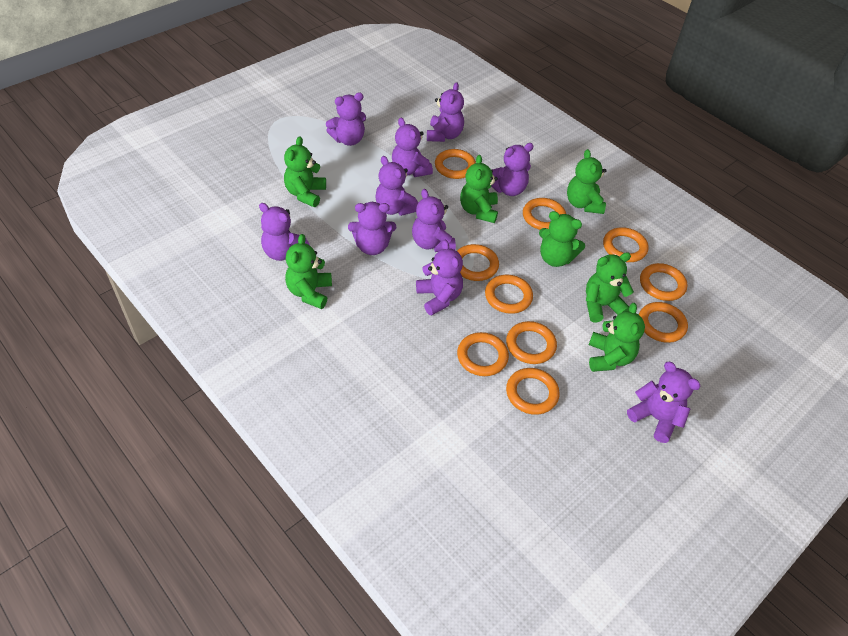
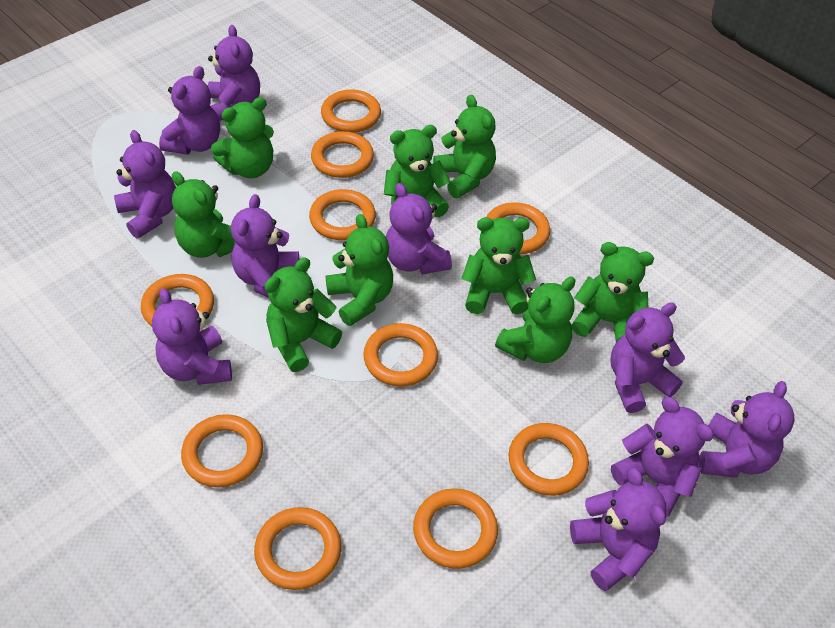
green teddy bear: [284,136,326,207] [285,234,332,309] [460,155,498,223] [539,211,585,267] [567,149,607,214] [586,252,634,322] [589,303,645,372] = 7 -> [172,171,236,258] [211,97,274,178] [264,257,342,372] [326,214,393,326] [384,125,450,217] [433,95,496,198] [461,217,536,314] [495,277,575,363] [572,242,654,342] = 9

